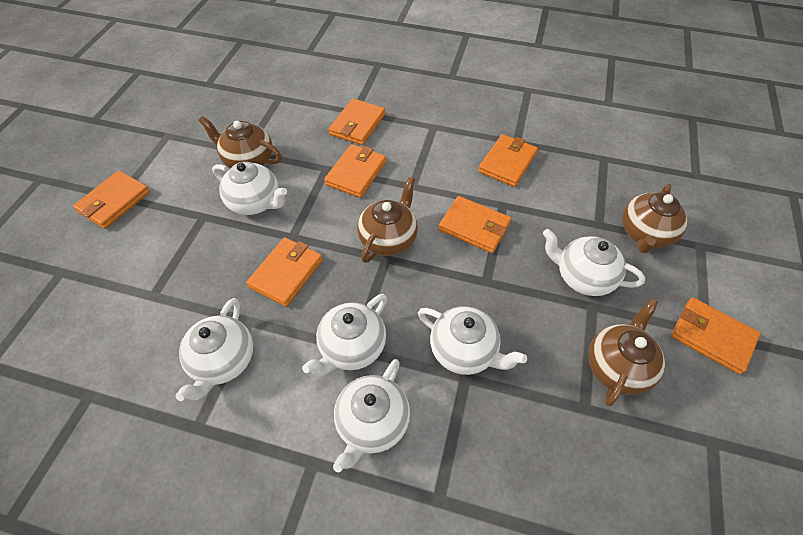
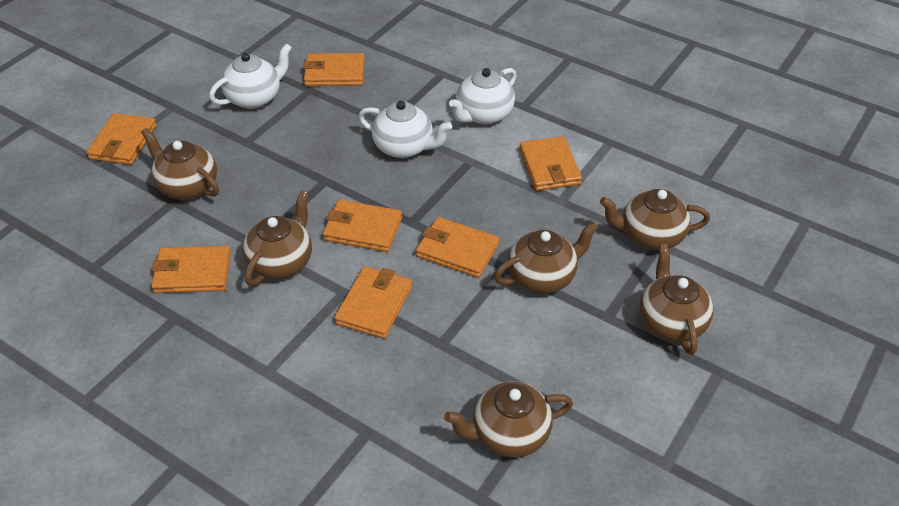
brown teapot: [198,116,282,168] [357,177,418,263] [588,298,665,406] [622,183,688,253] = 4 -> [141,128,219,200] [242,191,312,286] [444,381,573,458] [494,221,598,294] [600,189,710,250] [639,244,713,355] = 6
white teapot: [175,298,253,401] [212,162,287,215] [302,294,387,376] [333,359,410,472] [418,307,527,375] [543,229,645,296] = 6 -> [209,44,292,109] [358,101,452,158] [449,68,516,125] = 3

